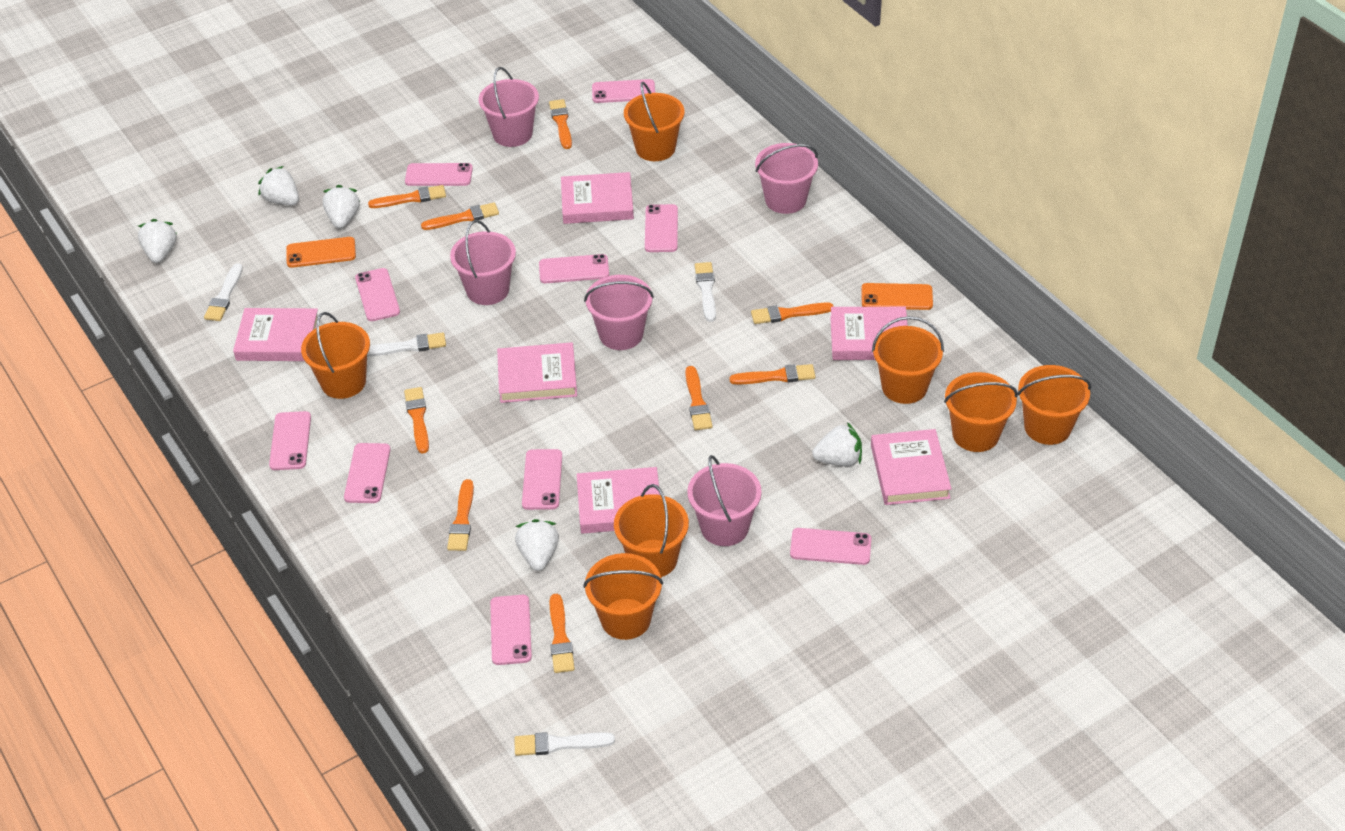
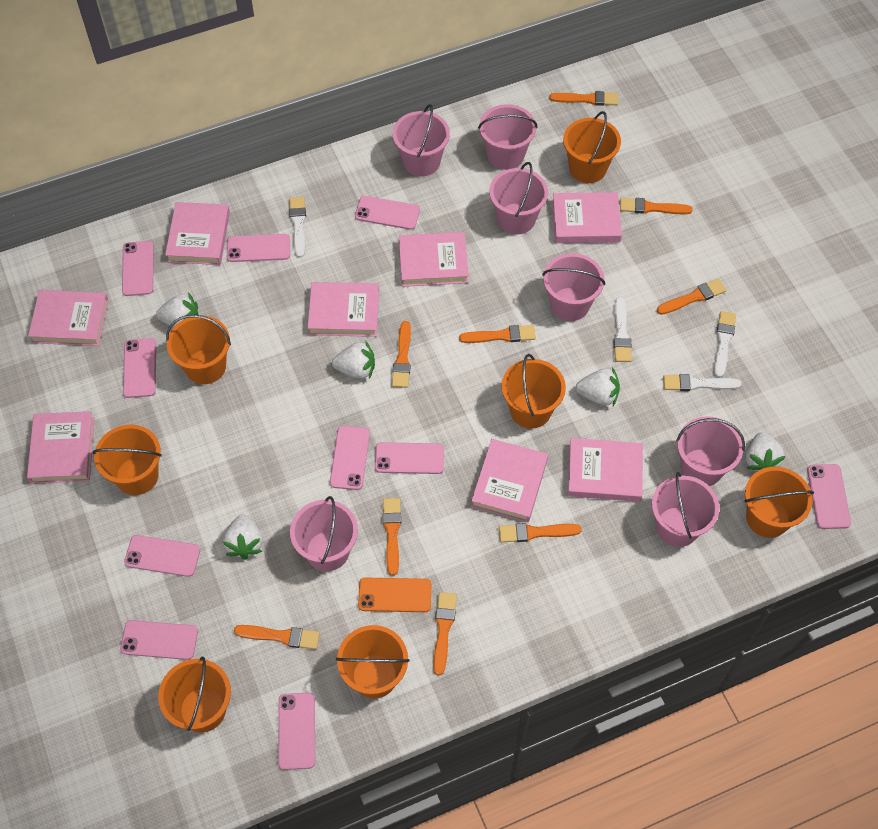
orange phone: [286,237,356,268] [861,283,933,310] = 2 -> [358,578,431,612] = 1
pink book: [233,308,318,361] [497,342,577,403] [561,172,634,224] [577,467,660,534] [830,307,908,360] [871,429,952,505] = 6 -> [27,411,95,484] [28,290,109,346] [165,202,230,265] [308,282,379,337] [399,232,469,287] [471,439,548,522] [552,192,622,243] [568,438,643,502] = 8
pink bucket: [450,220,516,305] [479,67,539,147] [584,275,654,350] [687,455,762,546] [755,143,818,214] = 5 -> [290,496,358,571] [393,104,450,176] [478,104,537,170] [489,162,548,235] [542,253,605,321] [652,472,719,547] [676,416,745,486] = 7

